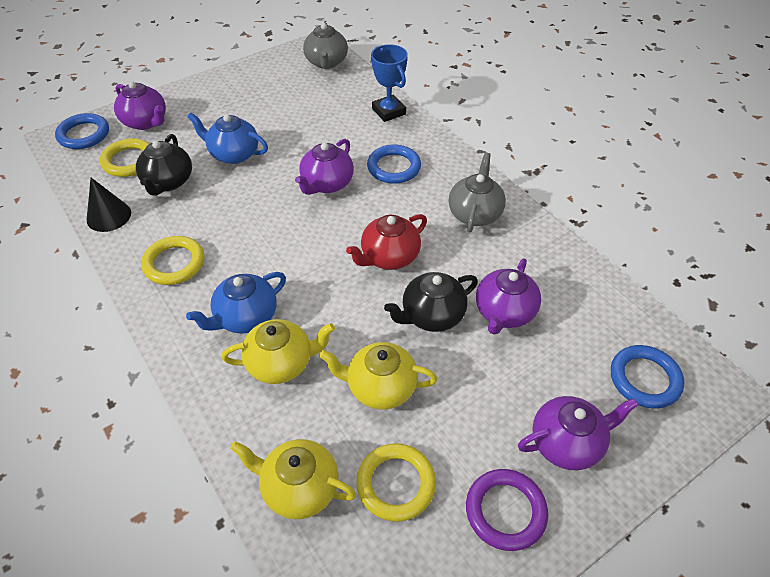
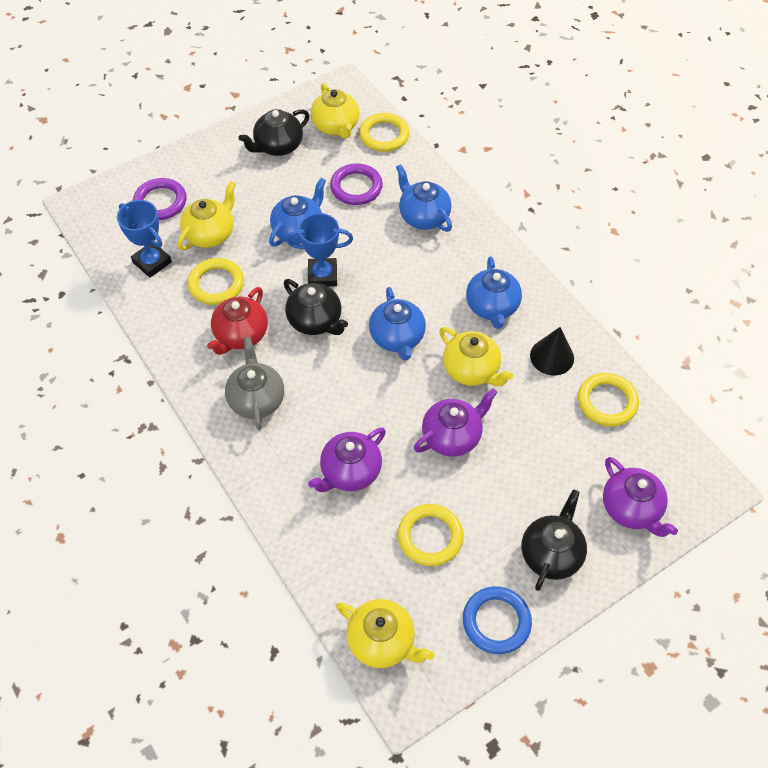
black teapot: [136,134,192,196] [384,272,478,332] = 2 -> [238,109,309,156] [284,279,348,335] [521,489,587,591] = 3
blue ring: [55,113,109,149] [367,144,421,184] [611,345,684,408] = 3 -> [463,586,532,654] = 1
blue teapot: [186,272,286,334] [187,112,268,164] = 2 -> [269,178,326,247] [369,287,426,360] [396,164,452,232] [466,257,522,329] = 4
blue trophy: [371,44,408,122] = 1 -> [117,200,172,278] [286,213,353,287] = 2
grey teapot: [303,23,348,69] [449,153,506,233] = 2 -> [225,337,284,430] = 1
purple ring: [466,469,548,551] = 1 -> [133,178,187,220] [330,163,383,205] = 2
purple teapot: [114,81,166,130] [295,139,354,195] [476,258,541,334] [518,396,639,470] = 4 -> [308,428,386,492] [414,388,498,457] [603,457,678,537] = 3
yellow ring: [100,138,150,177] [141,236,204,285] [356,443,436,522] = 3 -> [187,258,244,305] [359,113,410,152] [398,504,464,566] [578,373,639,427] = 4
yellow teapot: [222,319,335,384] [230,439,356,519] [319,342,437,410] = 3 -> [178,181,236,250] [311,83,359,139] [336,599,434,668] [439,327,514,386] = 4

